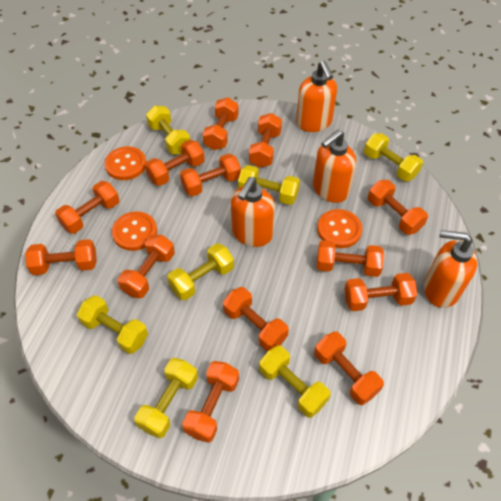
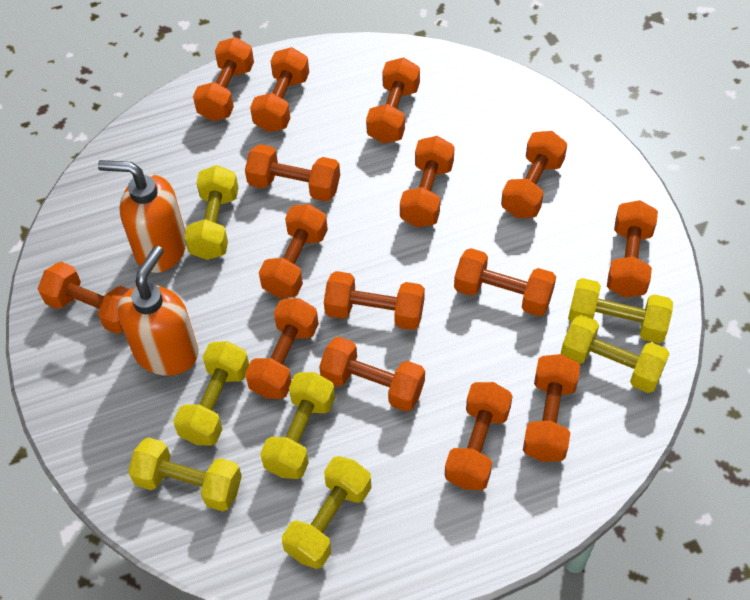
orange button: [105,146,146,180] [112,211,157,251] [317,209,362,248] = 3 -> none = 0
orange dumbbell: [25,239,97,275] [55,181,120,234] [118,234,175,298] [145,140,205,186] [180,154,241,197] [182,361,239,443] [203,97,239,150] [223,287,289,352] [249,113,282,168] [314,331,384,405] [317,240,384,277] [345,273,417,311] [368,180,428,235] = 13 -> [38,262,130,334] [193,37,254,121] [245,144,340,202] [245,298,319,399] [250,47,309,132] [259,204,328,298] [319,337,425,412] [324,271,425,330] [366,57,420,144] [400,136,455,227] [445,382,513,490] [454,248,556,316] [501,131,567,218] [523,354,580,462] [607,200,658,297] = 15
orange soap dispenser: [231,177,275,247] [296,61,337,132] [313,129,356,203] [424,230,477,308] = 4 -> [98,160,186,273] [117,246,198,376] = 2

